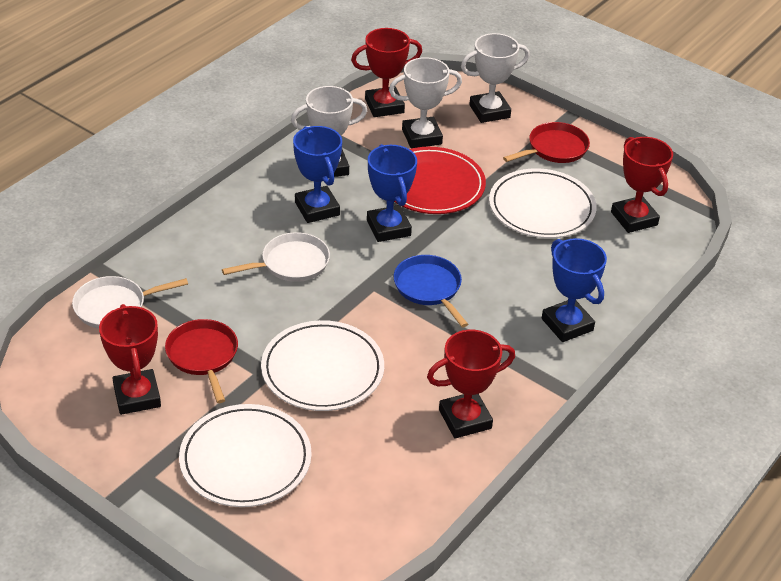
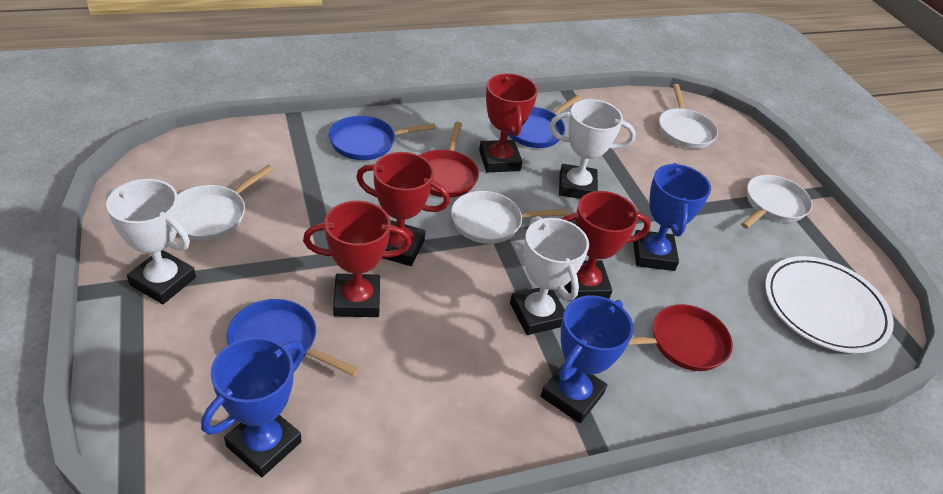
blue pan: [394,255,468,327] = 1 -> [227,299,359,376] [329,116,436,160] [508,95,581,148] = 3
red plate: [394,147,486,214] = 1 -> none = 0
white pan: [72,276,188,329] [222,232,330,282] = 2 -> [177,165,274,241] [451,191,568,244] [659,84,718,149] [741,175,813,228] = 4
white plate: [179,404,312,507] [261,320,384,411] [489,168,597,238] = 3 -> [765,256,894,353] = 1

